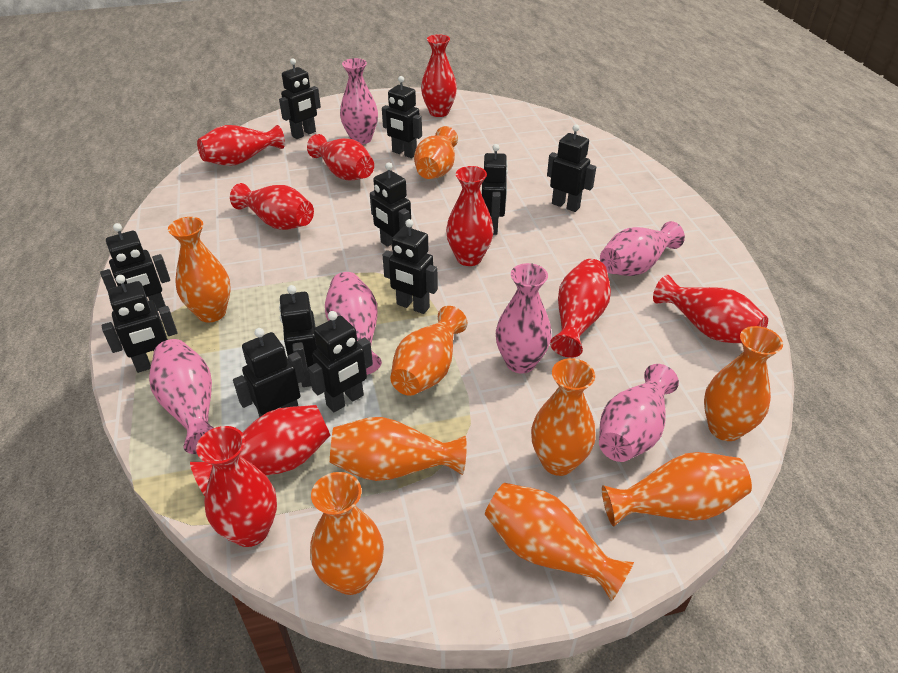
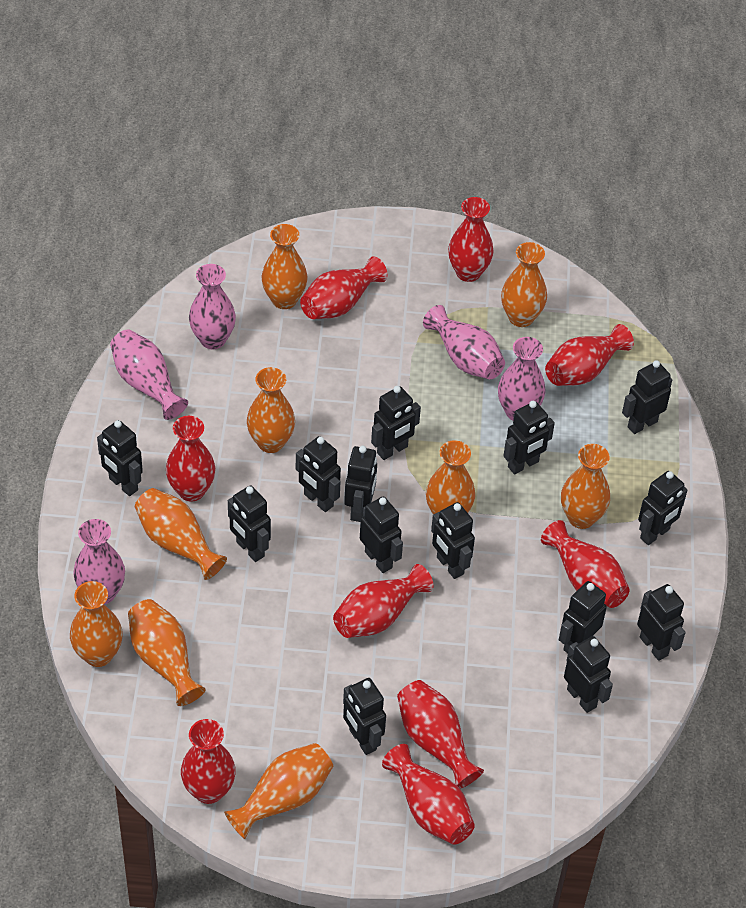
black robot: [100,223,170,311] [101,275,178,373] [233,328,305,417] [279,58,321,139] [279,285,318,387] [308,311,373,412] [370,162,412,250] [382,76,422,158] [383,219,438,314] [482,144,508,235] [547,124,596,212] = 11 -> [97,420,143,496] [228,485,271,562] [296,436,341,512] [343,678,386,755] [344,446,377,522] [360,496,403,573] [371,386,421,460] [431,502,475,579] [503,401,555,474] [559,581,607,653] [564,636,613,713] [622,360,672,434] [637,584,686,661] [638,471,687,545] = 14
pink vase: [149,339,213,454] [325,272,382,375] [340,58,378,144] [496,263,552,373] [599,364,679,462] [600,221,685,276] = 6 -> [73,519,125,605] [110,329,188,420] [189,264,236,349] [423,305,505,379] [498,337,545,420] = 5

